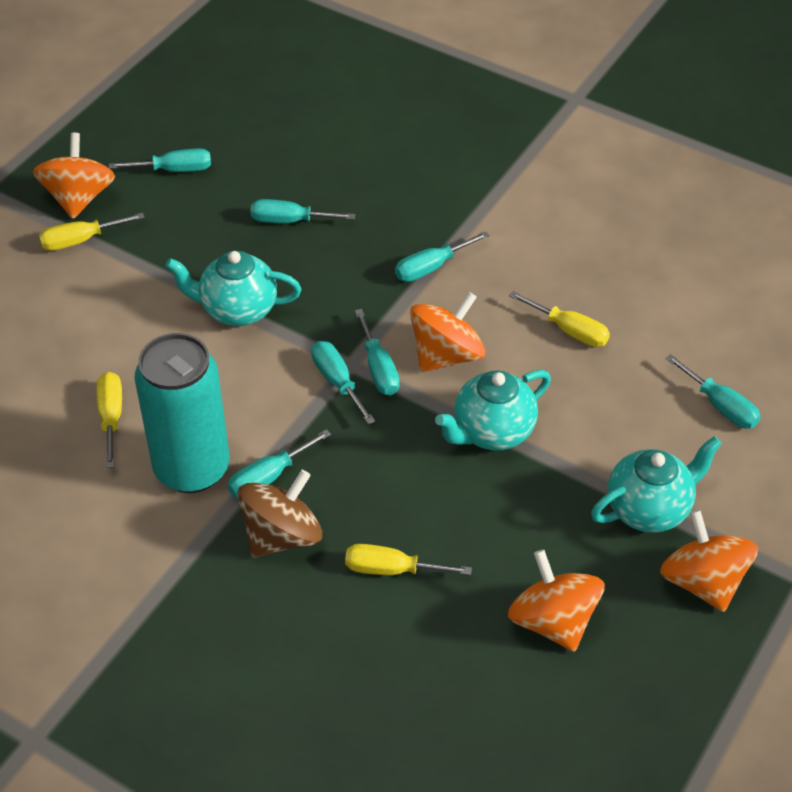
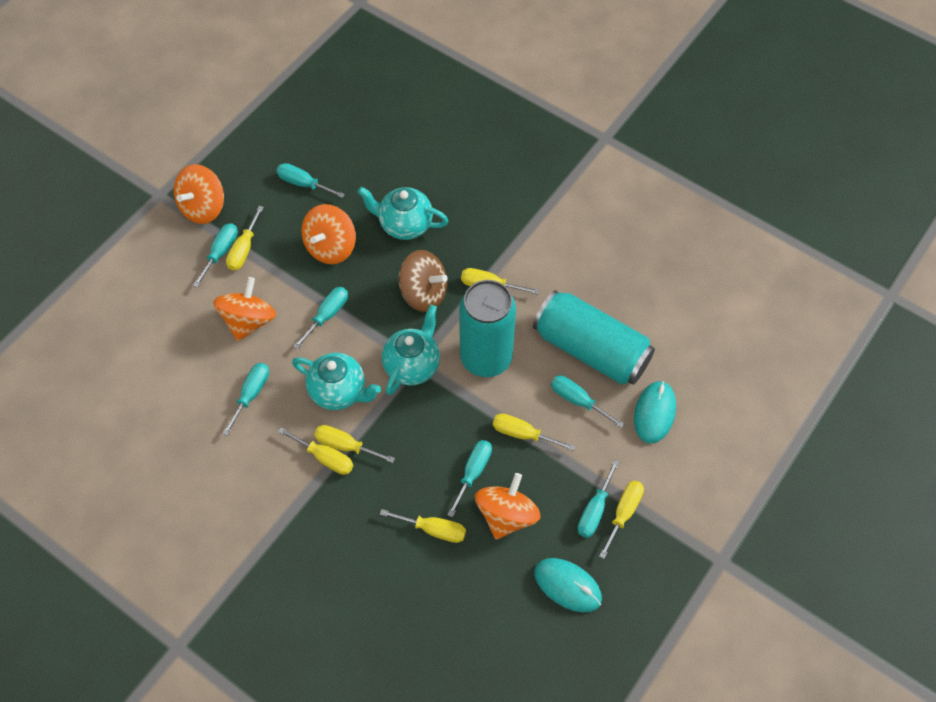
turquoise can: [134,333,230,493] = 1 -> [459,280,516,377] [533,290,655,385] = 2
turquoise mouse: none = 0 -> [534,558,602,612] [634,381,676,444] = 2
yellow screwdriver: [39,213,145,251] [97,372,122,468] [345,544,472,575] [509,291,610,347] = 4 -> [226,206,264,271] [278,427,353,475] [314,425,395,463] [380,509,466,543] [461,268,539,294] [493,413,575,451] [599,481,644,559] = 7

